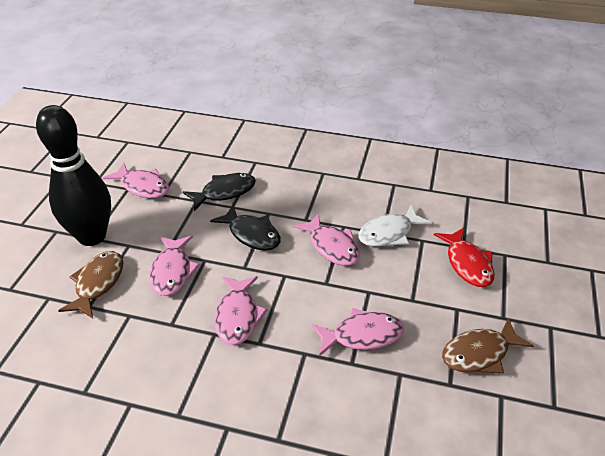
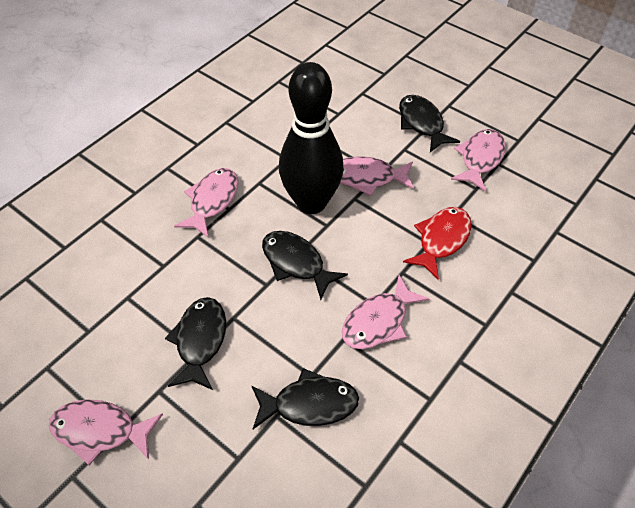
black fish: [183,173,256,211] [210,205,281,250] = 2 -> [165,297,226,390] [251,368,359,429] [262,231,348,300] [399,95,460,152] = 4
brown fish: [58,251,123,318] [442,317,533,373] = 2 -> none = 0
white fish: [358,205,432,247] = 1 -> none = 0

